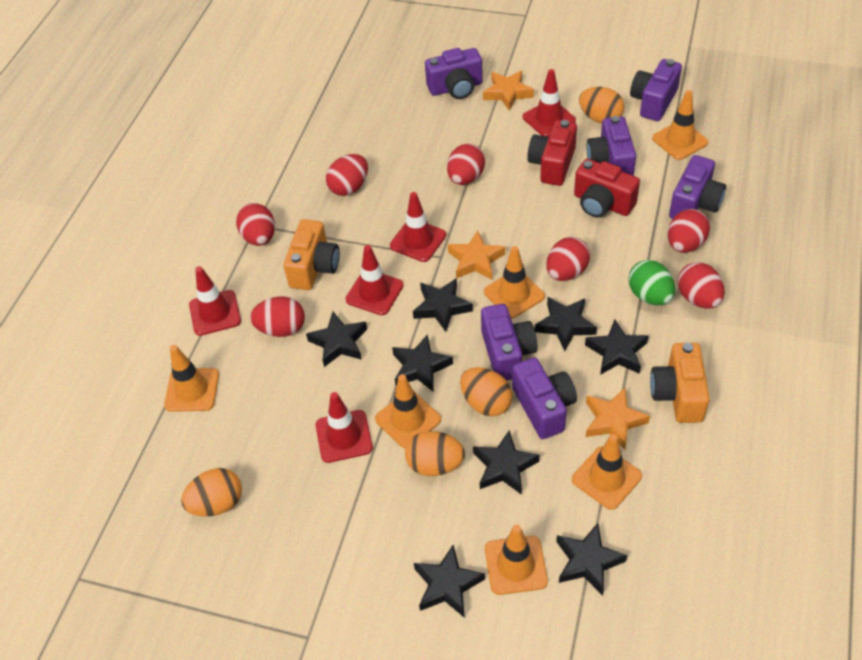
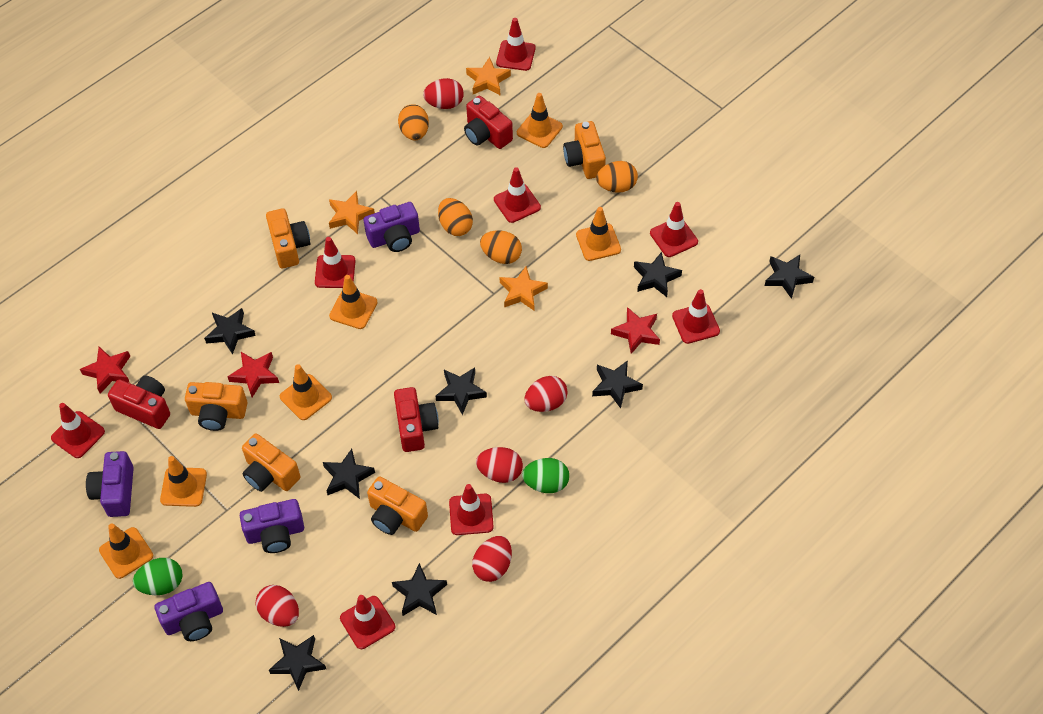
green egg: [628,260,675,306] = 1 -> [133,558,182,595] [522,458,569,493] = 2
orange camera: [283,219,340,290] [650,343,710,423] = 2 -> [185,382,247,431] [242,433,300,492] [266,208,310,268] [367,477,428,535] [563,121,606,179] = 5
purple camera: [425,48,483,99] [481,304,538,381] [512,357,577,439] [587,116,636,176] [630,59,682,121] [669,155,726,219] = 6 -> [86,451,134,517] [155,582,223,641] [240,499,304,553] [364,202,420,252] = 4
red camera: [527,120,577,186] [574,159,640,218] = 2 -> [108,376,170,429] [394,387,439,452] [464,96,513,149] = 3
red egg: [236,203,275,246] [250,296,305,337] [326,154,368,196] [447,144,485,185] [546,237,590,281] [668,209,710,253] [678,262,725,309] = 7 -> [256,585,299,627] [423,78,464,109] [472,536,512,582] [476,447,523,483] [525,376,568,412] = 5
red star: none = 0 -> [80,347,130,394] [227,352,279,397] [611,307,660,354] = 3
red traffic cone: [189,266,241,336] [316,392,373,463] [345,245,404,315] [390,192,446,262] [523,69,576,137] = 5 -> [51,403,105,458] [315,237,355,288] [340,595,395,649] [449,484,494,535] [494,167,541,223] [496,18,536,71] [650,202,698,257] [672,289,720,344] = 8

